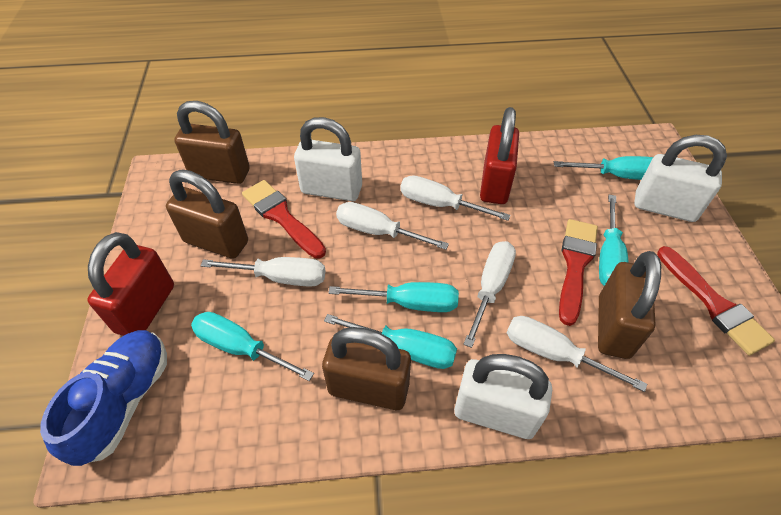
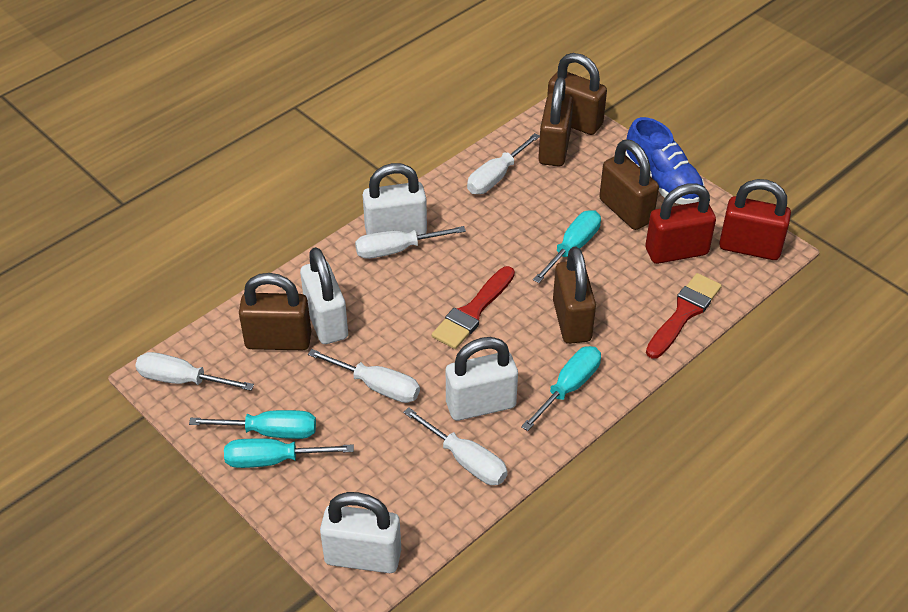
brown padlock: [166,170,248,259] [174,101,250,184] [322,327,411,410] [598,251,661,359] = 4 -> [239,273,311,350] [538,77,573,167] [547,53,607,135] [553,247,596,344] [599,139,659,230] = 5
red brush: [242,180,326,259] [559,219,598,326] [657,246,775,355] = 3 -> [432,266,515,349] [646,273,722,359] = 2
turquoise screwdriver: [191,312,314,381] [324,314,457,369] [328,282,459,312] [554,156,653,180] [599,195,629,286] = 5 -> [189,410,316,439] [224,438,354,468] [521,346,601,431] [533,211,601,283] = 4
white padlock: [294,117,362,201] [454,354,552,439] [634,135,727,222] = 3 -> [300,247,348,344] [320,492,401,573] [363,163,427,235] [446,337,518,421] = 4

